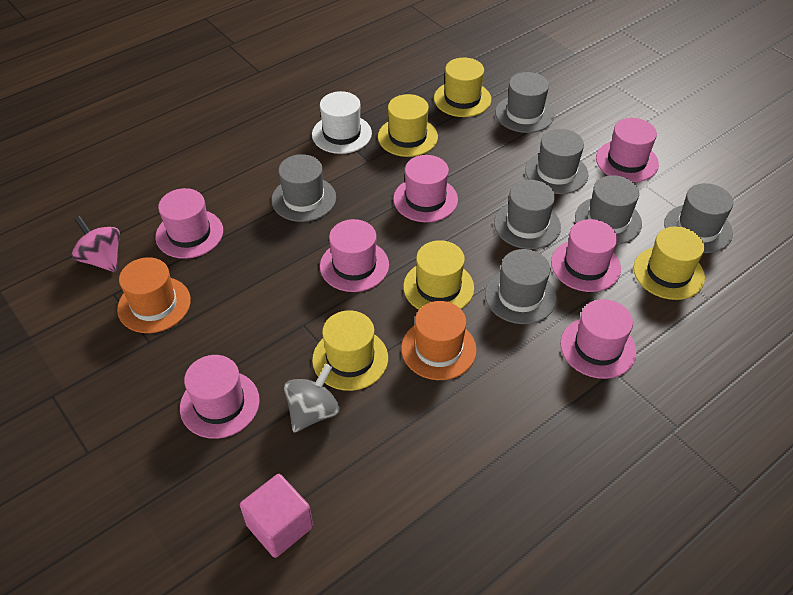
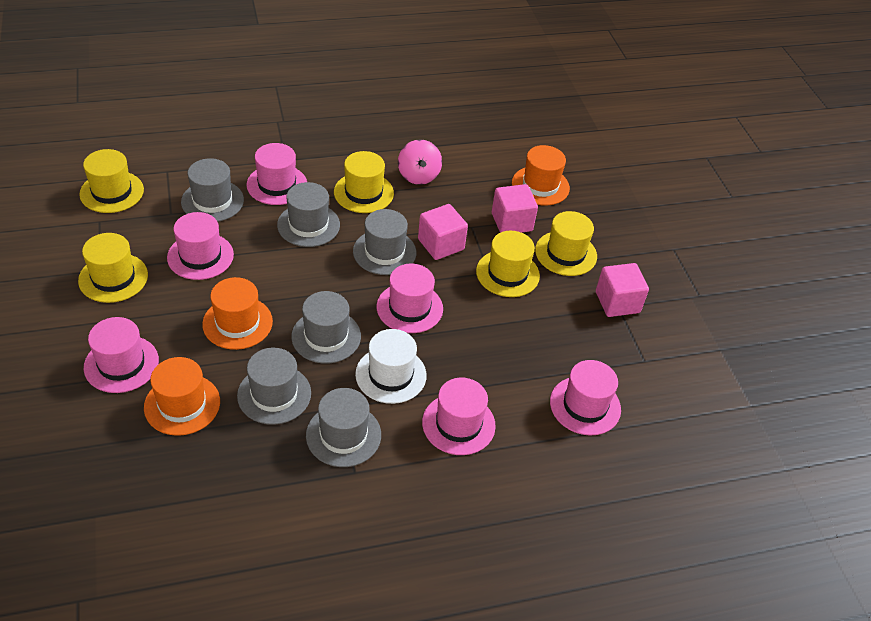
grey hat: [271,154,336,222] [485,249,557,324] [494,180,561,249] [495,72,554,133] [525,129,588,194] [575,175,642,245] [664,183,733,253] = 7 -> [181,158,244,222] [237,348,311,425] [277,182,340,247] [291,291,361,364] [306,388,381,467] [353,209,416,275] = 6
grey spinning top: [284,364,340,432] = 1 -> none = 0
orange hat: [117,257,191,333] [401,301,477,380] = 2 -> [144,357,220,436] [202,277,273,350] [512,145,570,205] = 3
pink cube: [240,474,313,558] = 1 -> [418,204,468,260] [492,184,538,233] [596,263,649,317] = 3
pink hat: [155,188,223,259] [180,355,260,439] [320,219,389,292] [393,155,458,222] [551,219,621,292] [560,299,637,379] [596,118,659,182] = 7 -> [84,317,159,393] [167,212,234,280] [246,143,307,205] [377,264,443,333] [422,377,496,455] [550,360,621,436] = 6

